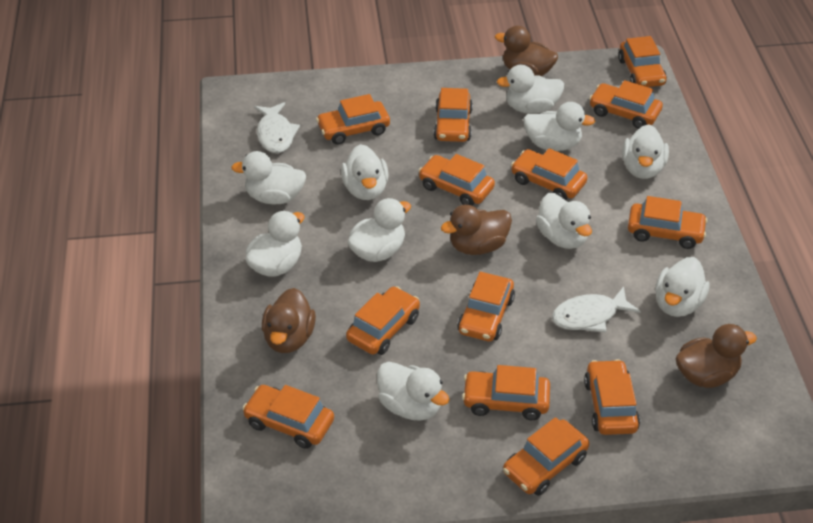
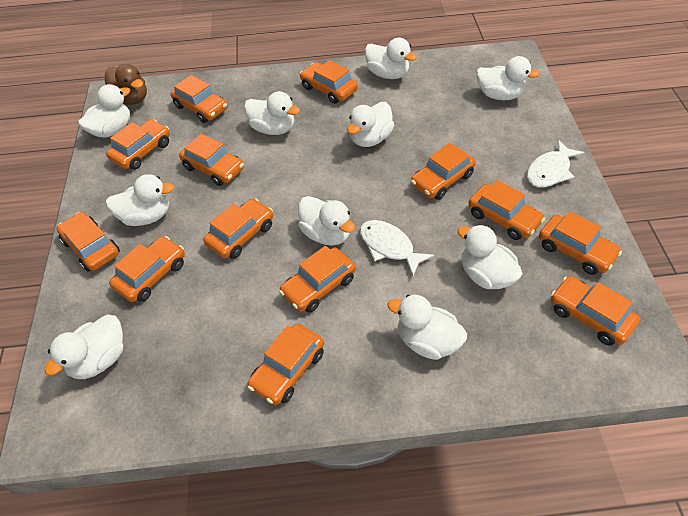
brown duck: [262,288,316,353] [441,205,512,255] [495,26,558,76] [676,324,757,388] = 4 -> [105,64,147,105] = 1

